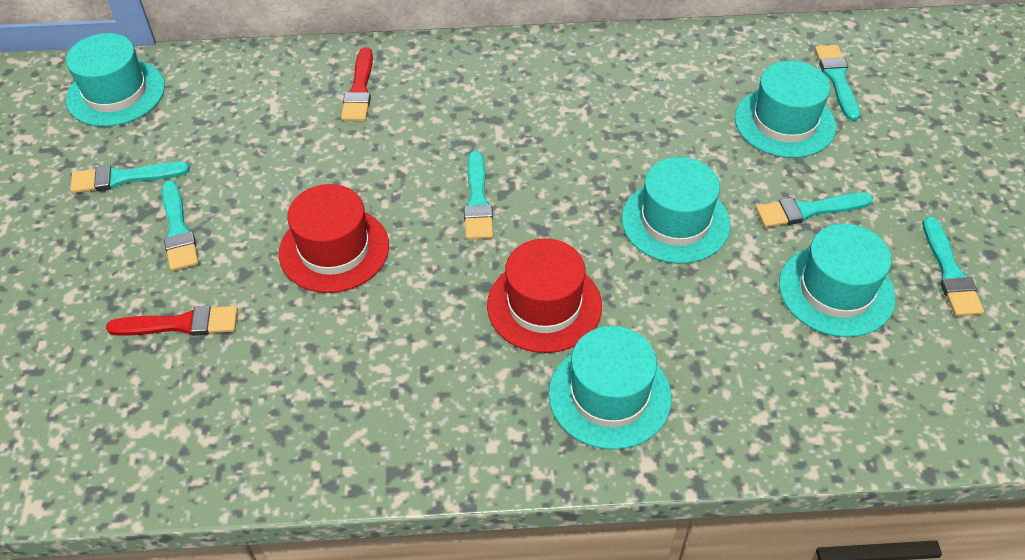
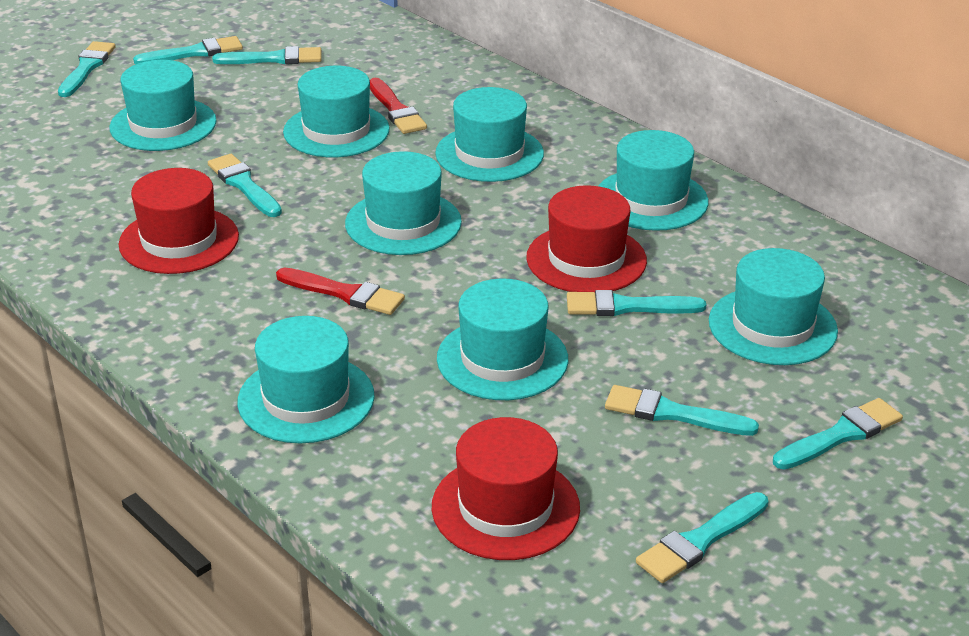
red hat: [279,184,389,293] [487,238,602,353] = 2 -> [119,168,239,274] [432,417,580,560] [526,185,647,292] = 3
turquoise brush: [70,162,190,193] [162,181,199,271] [464,151,493,240] [756,193,873,228] [815,45,860,121] [923,217,984,316] = 6 -> [58,41,116,97] [133,36,243,64] [208,154,282,217] [212,46,321,64] [567,290,706,316] [605,385,759,436] [636,492,768,583] [773,398,903,470] = 8
turquoise hat: [66,33,165,127] [548,326,672,450] [622,157,730,264] [735,61,836,158] [779,224,896,337] = 5 -> [110,60,217,151] [237,316,375,443] [283,66,390,157] [345,151,462,255] [435,87,544,182] [437,279,568,400] [598,130,708,231] [709,248,838,365] = 8

